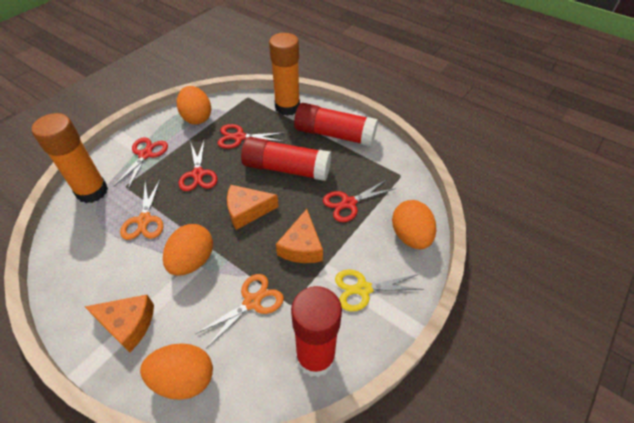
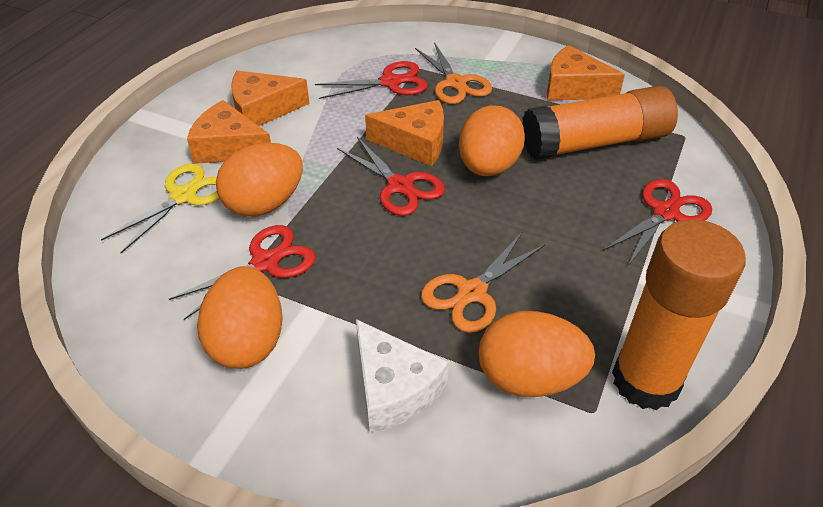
orange cheese: [85,295,154,353] [227,185,279,230] [276,209,323,263] = 3 -> [187,100,271,164] [231,71,310,126] [365,100,444,166] [547,45,625,101] = 4
red glue stick: [241,137,331,181] [291,286,342,377] [294,103,378,146] = 3 -> none = 0
white cheese: none = 0 -> [356,319,449,432] = 1

